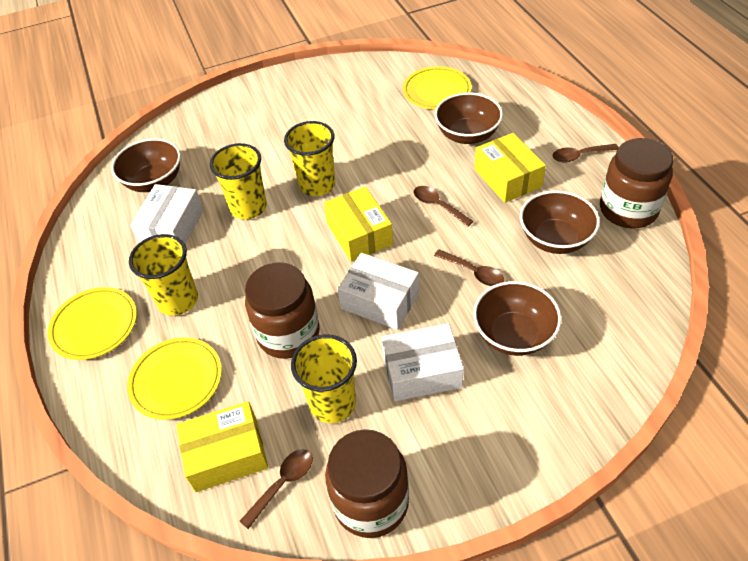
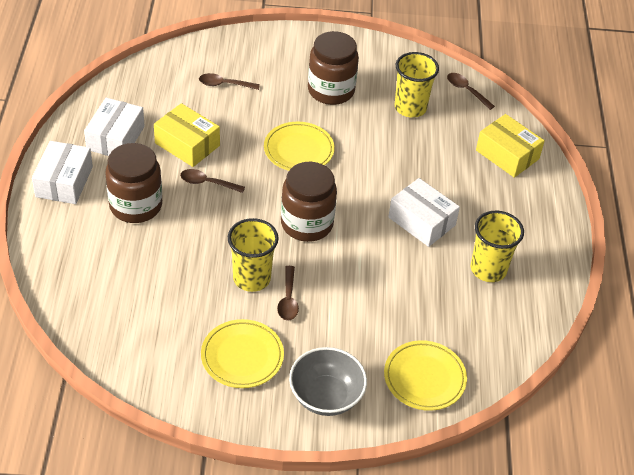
brown bowl: [111,138,181,192] [435,93,503,144] [473,281,562,356] [520,190,600,254] = 4 -> none = 0
grey bowl: none = 0 -> [289,347,367,416] = 1
yellow box: [176,401,268,492] [324,186,393,262] [474,133,546,203] = 3 -> [154,103,220,167] [476,114,545,178] = 2
yellow cup: [129,234,198,316] [210,143,267,219] [284,121,335,196] [291,334,357,423] = 4 -> [228,218,279,292] [395,52,439,118] [471,211,524,282] = 3

